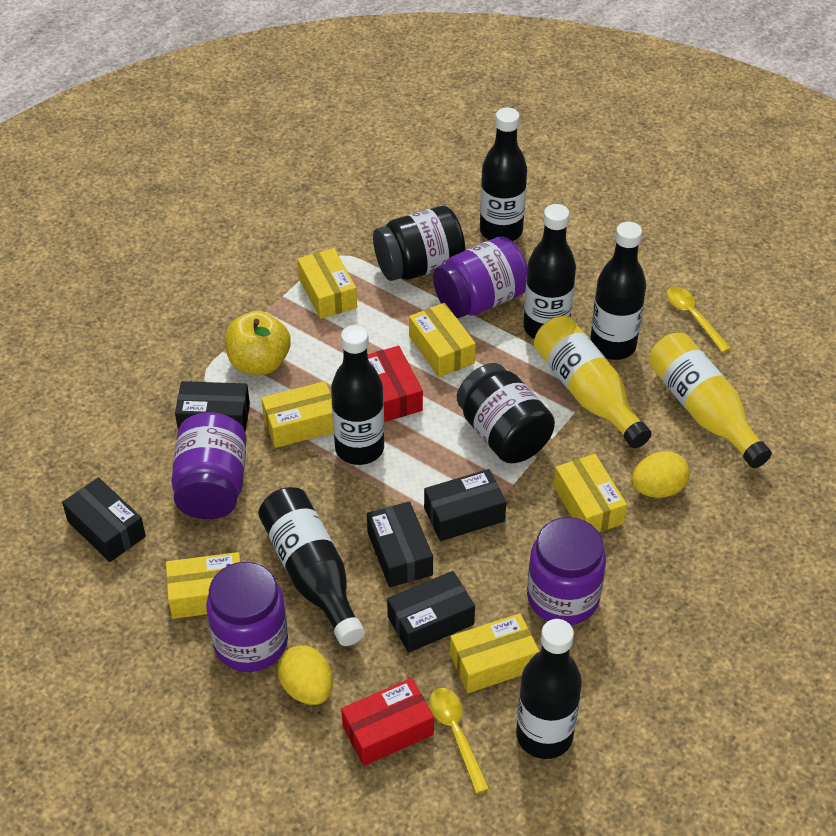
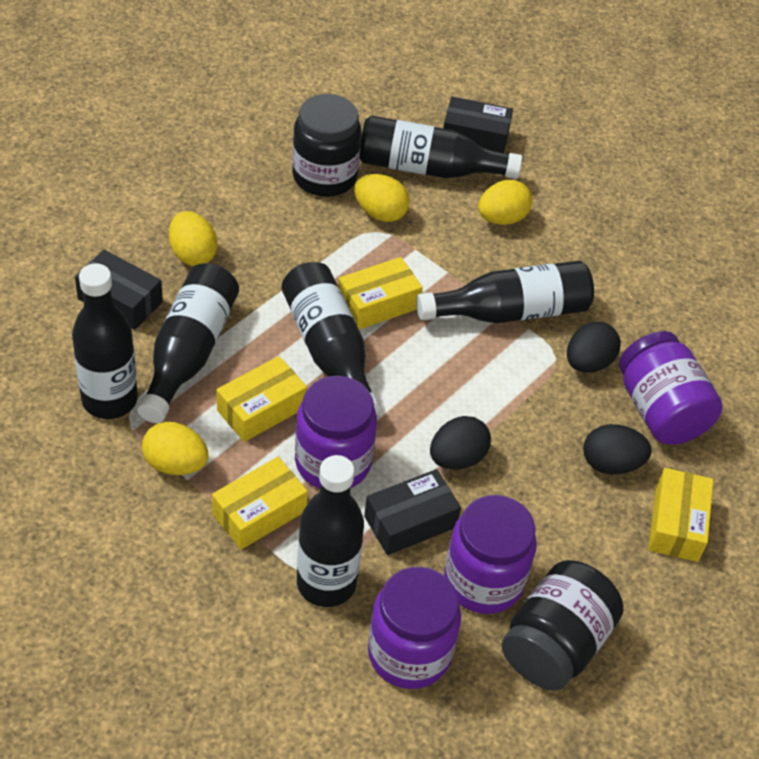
black box: [62,477,146,562] [175,381,250,432] [367,501,433,587] [387,571,475,653] [424,469,506,541] = 5 -> [75,250,163,330] [364,469,461,555] [443,97,513,153] = 3
black egg: none = 0 -> [430,416,491,470] [567,322,621,373] [583,424,652,475] = 3
red box: [341,678,434,766] [368,346,423,422] = 2 -> none = 0
yellow apple: [225,311,291,375] = 1 -> none = 0
yellow bottle: [534,316,652,448] [649,333,772,468] = 2 -> none = 0
yellow box: [166,552,241,619] [261,381,334,448] [297,248,357,319] [409,303,476,377] [450,613,540,693] [554,454,627,532] = 6 -> [212,457,308,549] [217,356,307,442] [338,257,422,330] [648,468,713,562] = 4
yellow egg: [278,645,333,705] [631,451,690,498] = 2 -> [142,422,208,475] [169,211,217,266] [354,174,410,222] [478,180,532,225] = 4
yellow spoon: [429,688,490,793] [666,287,731,353] = 2 -> none = 0

